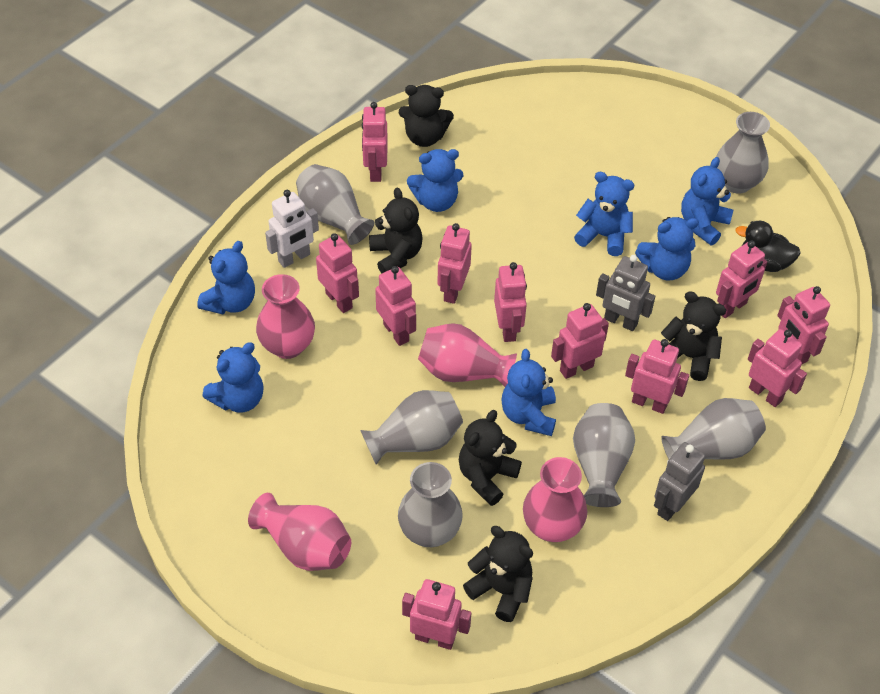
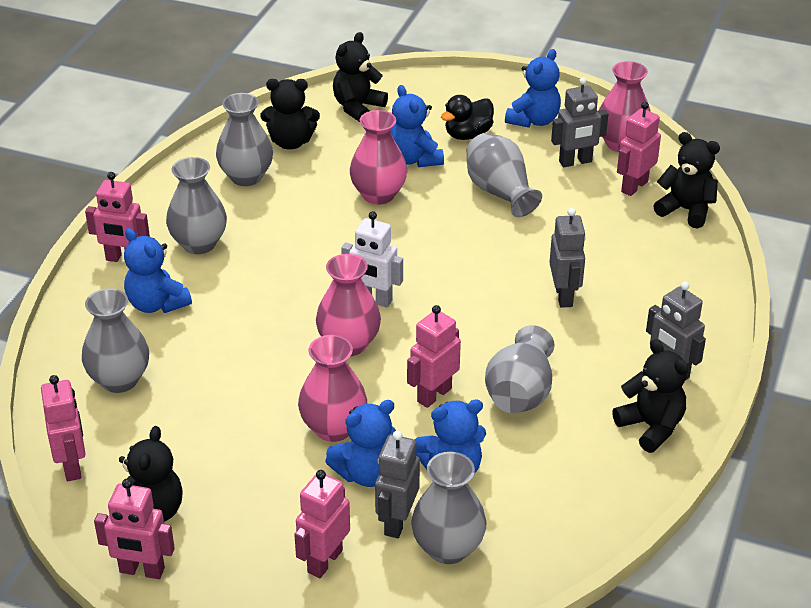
blue teddy bear: [197,241,255,314] [202,342,264,412] [407,149,464,212] [501,349,556,436] [574,172,634,256] [635,217,699,280] [681,157,734,245] = 7 -> [124,228,192,313] [325,400,396,487] [390,85,444,167] [414,399,486,474] [505,49,561,128] = 5
grey robot: [596,255,655,331] [654,442,705,521] = 2 -> [375,431,420,538] [549,208,586,308] [551,77,608,167] [646,282,706,381] = 4
pink robot: [316,233,359,313] [362,102,388,182] [375,266,416,346] [402,579,471,650] [438,223,472,304] [494,262,527,342] [551,303,609,379] [625,339,689,414] [716,241,767,318] [748,329,807,407] [777,286,830,364] = 11 -> [41,375,86,481] [85,172,150,262] [94,479,175,579] [294,470,350,578] [407,305,461,408] [617,102,661,196] = 6

